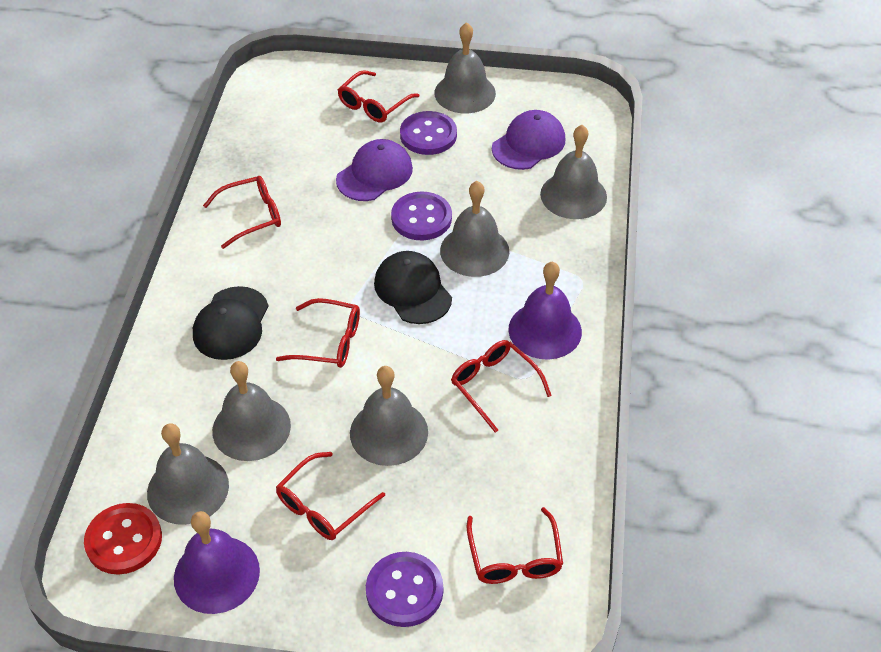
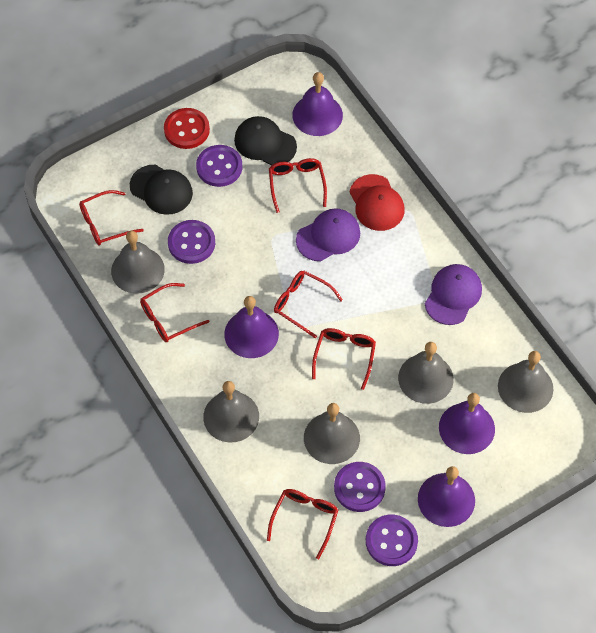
grey bell: [147,423,229,525] [212,361,291,461] [350,366,428,466] [435,22,496,113] [440,181,509,277] [540,125,607,219] = 6 -> [111,231,165,294] [203,381,259,442] [304,403,360,464] [398,342,454,404] [498,351,553,413] = 5
purple bell: [174,511,260,614] [508,261,582,360] = 2 -> [224,296,279,358] [292,72,343,136] [418,466,475,527] [439,393,495,454] = 4
purple button: [366,552,443,627] [391,192,452,240] [400,111,457,155] = 3 -> [168,220,215,264] [196,145,242,187] [334,462,386,512] [366,515,418,566] = 4
red cap: none = 0 -> [349,174,405,231] = 1

